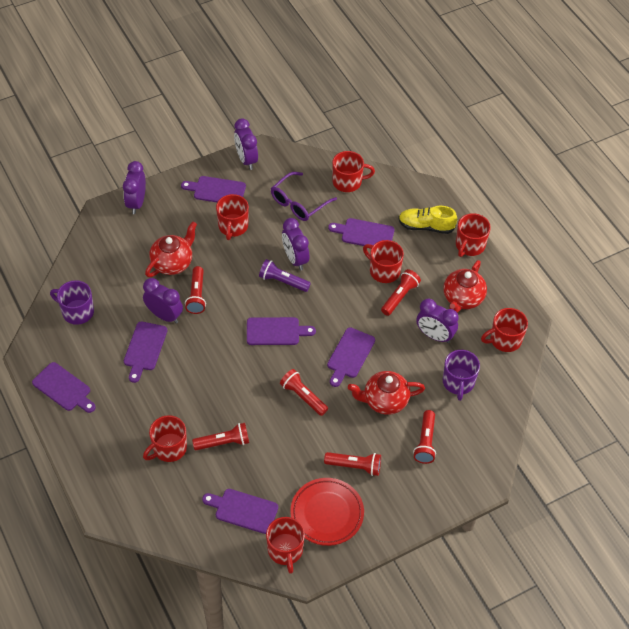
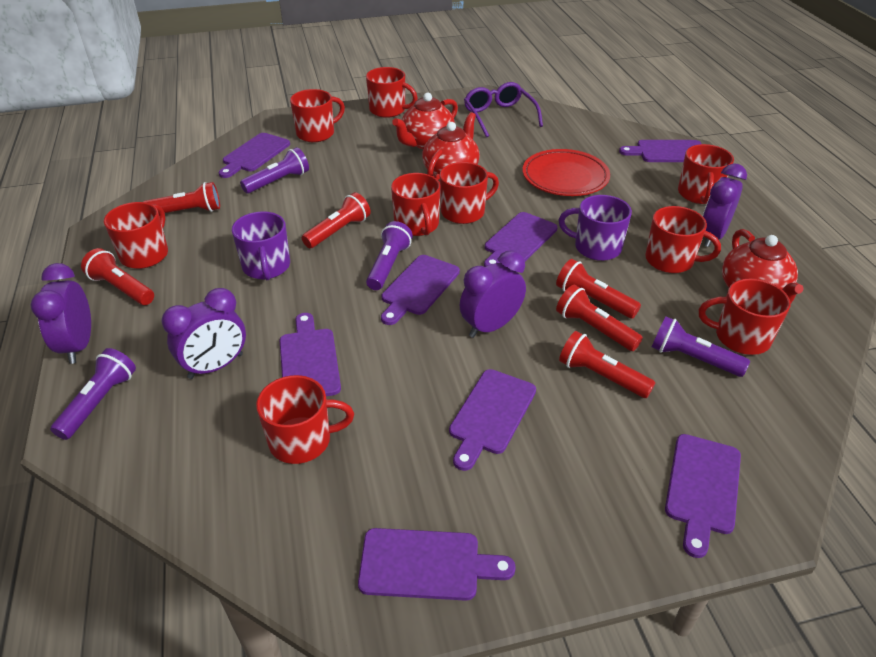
purple clock: [123,161,146,214] [143,278,183,324] [234,118,258,170] [282,218,309,270] [416,299,459,343] = 5 -> [30,263,91,364] [161,288,246,379] [460,250,526,338] [703,163,747,247] = 4
purple cutting board: [32,362,96,413] [124,321,167,383] [181,176,246,202] [202,489,278,534] [247,317,316,345] [327,327,375,387] [328,218,395,246] = 7 -> [219,133,290,178] [280,313,341,396] [358,528,516,601] [381,255,460,325] [449,369,536,471] [484,212,557,267] [619,140,702,162] [665,434,741,558] = 8
purple flashlight: [259,259,311,292] = 1 -> [50,348,136,440] [240,147,309,193] [366,221,413,290] [652,316,750,377] = 4
red mug: [143,415,187,462] [216,194,249,240] [266,517,305,574] [332,151,375,192] [363,240,404,283] [456,213,491,257] [481,308,528,352] = 7 -> [104,202,168,269] [256,375,354,464] [290,89,345,142] [366,67,418,118] [391,173,440,236] [440,162,499,224] [645,206,721,273] [678,144,734,204] [699,279,790,355] = 9
yellow shoe: [398,206,457,234] = 1 -> none = 0

